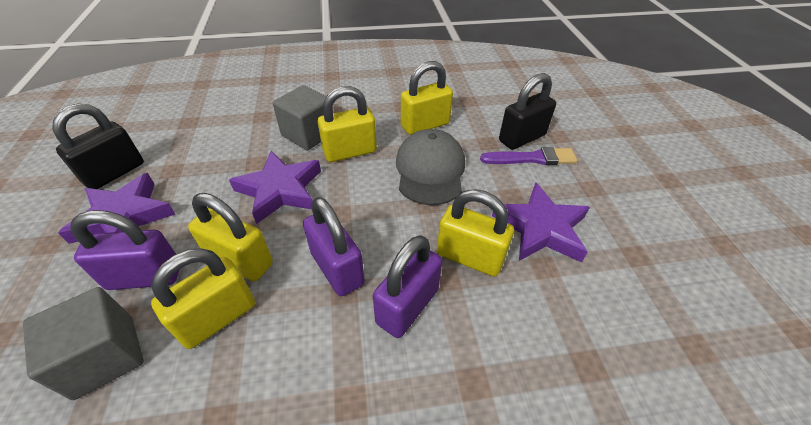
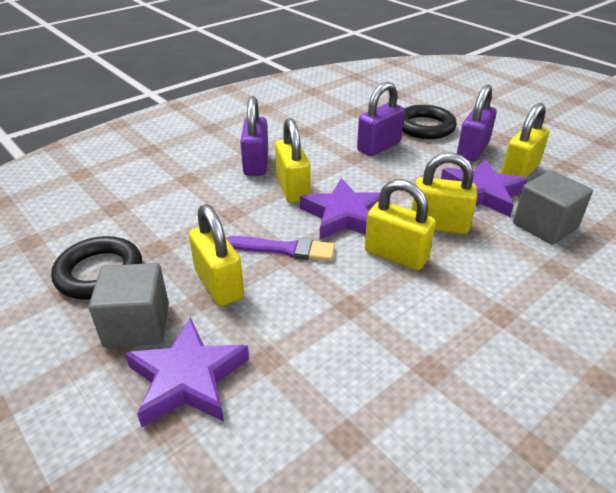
black padlock: [52,103,144,189] [499,73,556,150] = 2 -> none = 0
black ring: none = 0 -> [51,236,142,300] [402,105,457,139] = 2
grey cap: [396,129,465,205] = 1 -> none = 0

